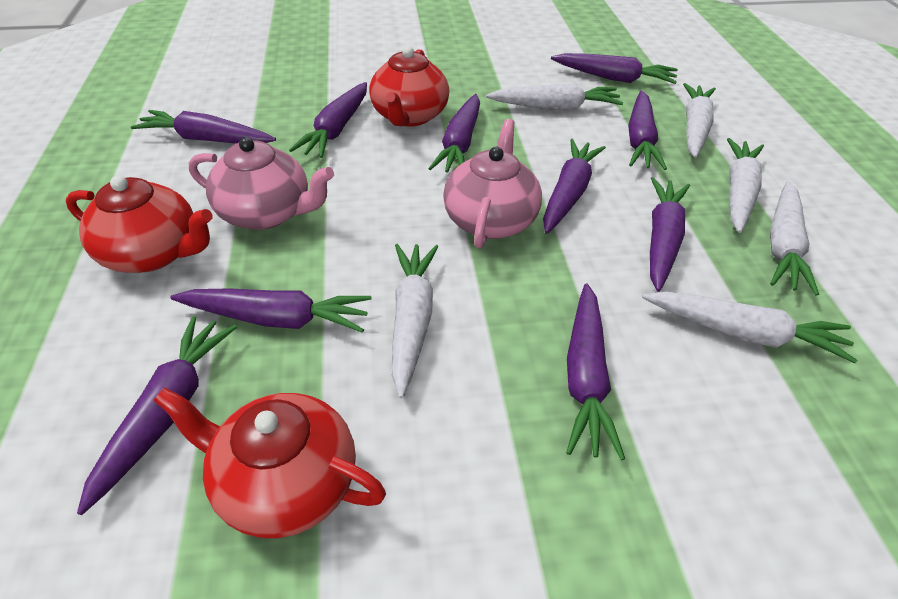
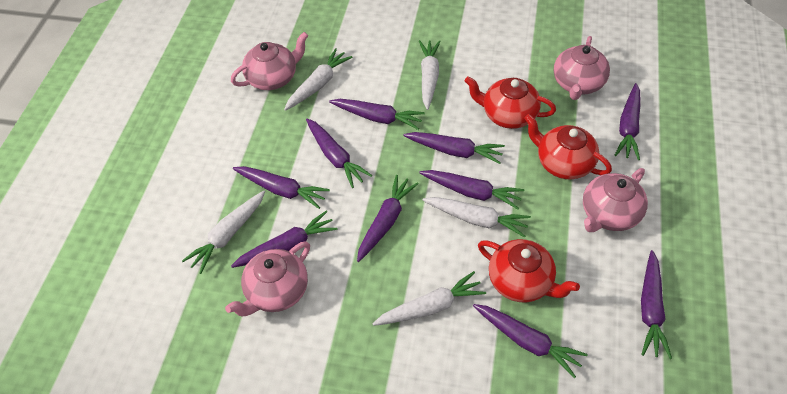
pink teapot: [189,137,334,230] [443,119,542,249] = 2 -> [225,241,310,316] [231,32,308,90] [554,36,610,100] [583,168,648,232] = 4
white carrot: [392,244,438,398] [486,83,623,110] [642,292,857,363] [683,83,716,158] [727,138,764,233] [770,181,819,296] = 6 -> [182,191,265,274] [284,48,352,111] [372,271,486,326] [419,40,441,110] [423,197,531,238] = 5

